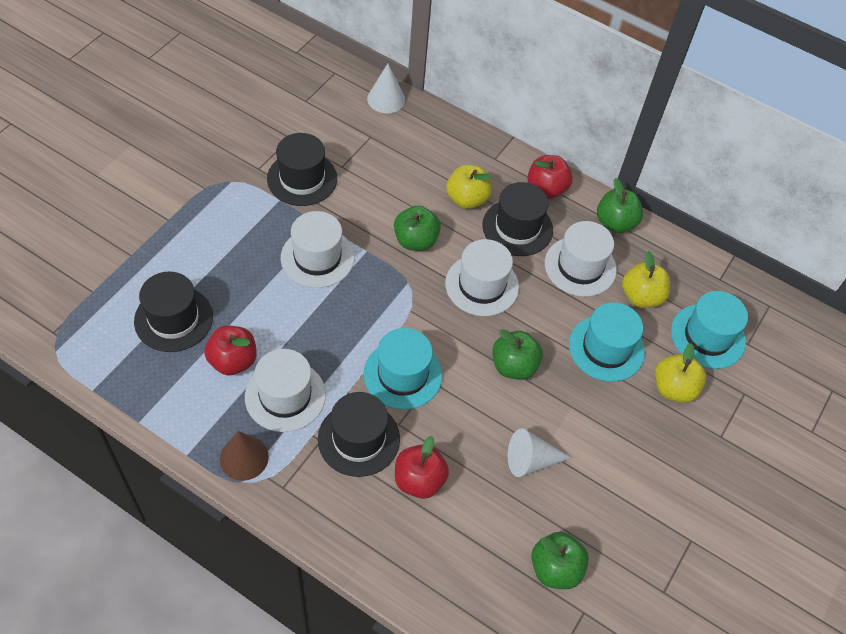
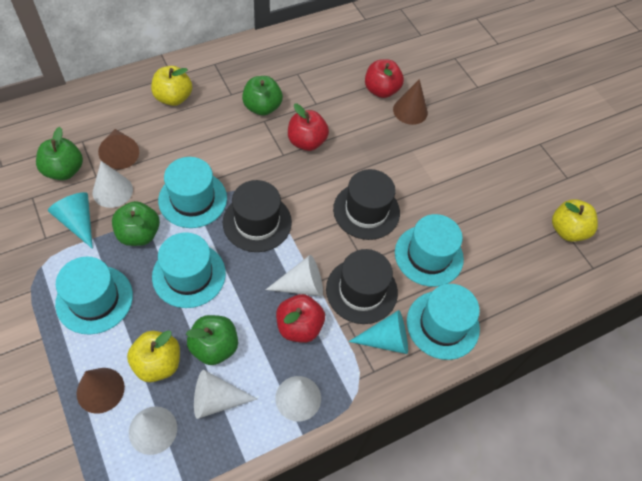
black hat: [134,272,213,352] [267,133,337,206] [318,392,400,477] [482,182,553,256] = 4 -> [223,180,292,252] [326,249,398,324] [333,169,400,240] = 3
brown cone: [220,431,269,481] = 1 -> [77,368,125,414] [98,129,139,169] [393,79,428,125] = 3
turquoise cone: none = 0 -> [48,192,93,249] [348,310,408,354] = 2
turquoise hat: [364,328,442,410] [569,302,645,382] [671,291,748,369] = 3 -> [55,257,133,335] [152,232,226,308] [158,157,227,228] [395,214,464,287] [407,284,480,360] = 5
white cone: [367,64,405,113] [508,428,571,477] = 2 -> [93,161,133,208] [129,406,177,455] [194,370,257,419] [265,255,323,296] [275,376,321,421] = 5
white hat: [245,349,326,432] [281,211,355,288] [445,239,519,316] [545,221,617,297] = 4 -> none = 0

